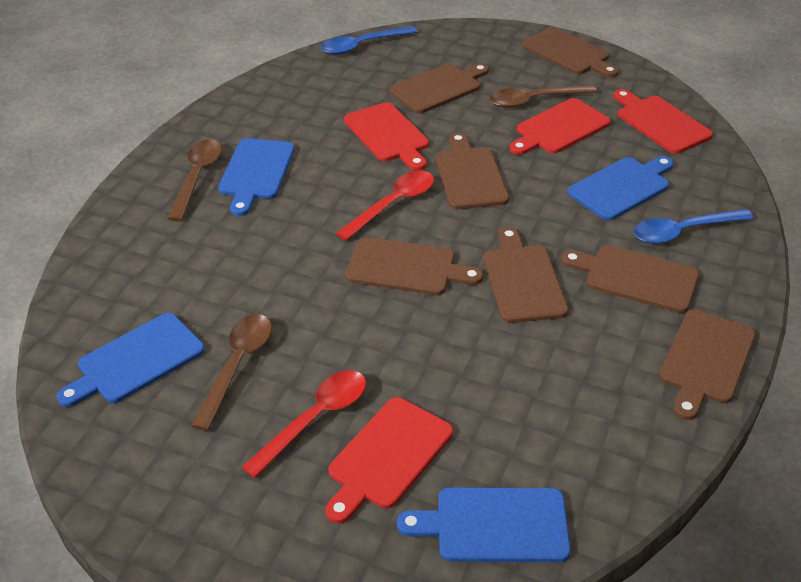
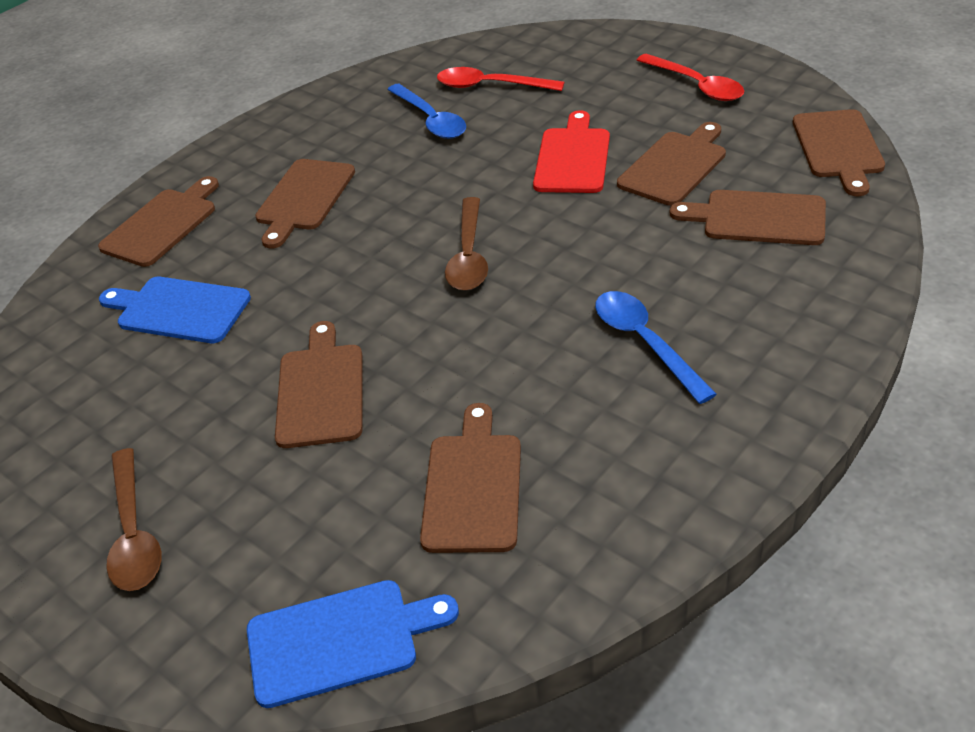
blue cutting board: [56,313,205,407] [218,138,295,216] [397,487,571,562] [568,156,674,220] = 4 -> [99,277,251,343] [247,580,459,708] = 2
brown spoon: [168,139,222,221] [191,314,272,431] [489,85,597,108] = 3 -> [106,448,161,591] [445,197,488,291] = 2
red cutting board: [325,397,453,523] [344,102,429,171] [509,98,611,155] [613,89,713,154] = 4 -> [533,110,610,193] = 1

